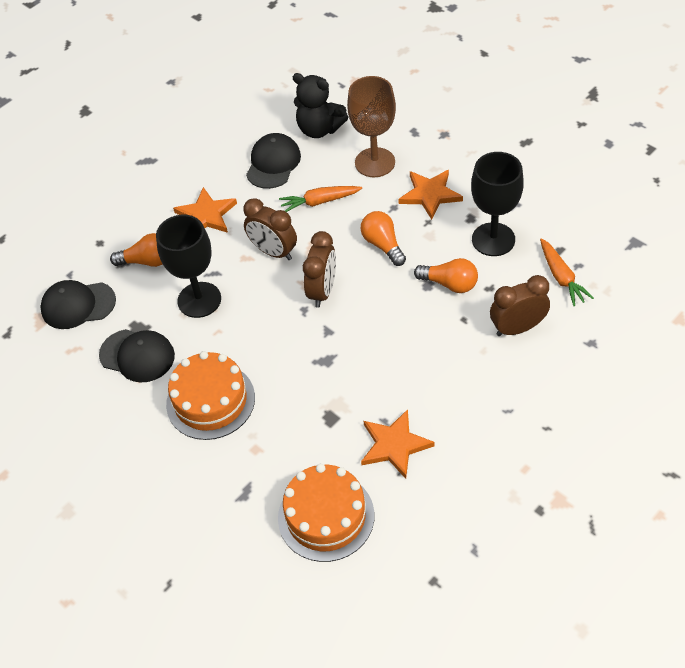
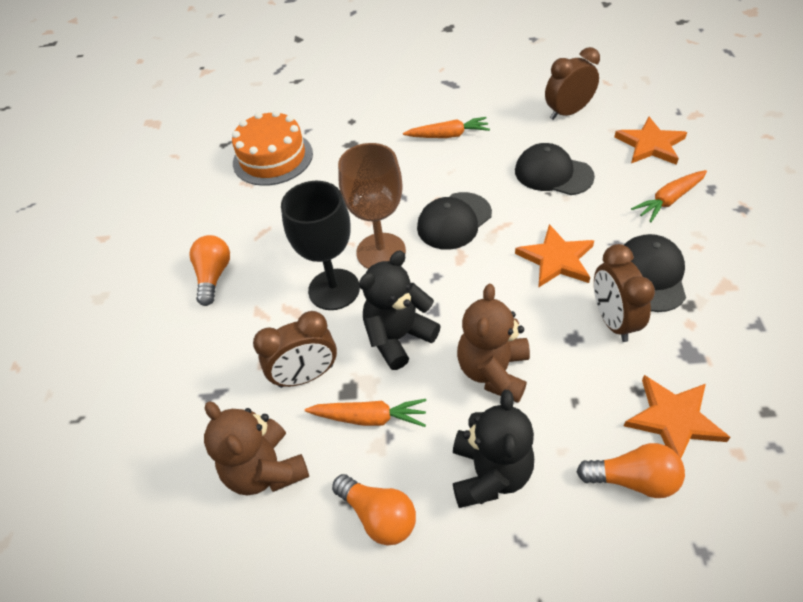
black goblet: [156,215,221,318] [471,152,524,256] = 2 -> [281,181,360,310] = 1
black teddy bear: [293,73,348,138] = 1 -> [359,251,441,370] [453,390,534,508] = 2
brown teddy bear: none = 0 -> [204,401,309,495] [457,284,530,403] = 2
orange cake: [166,351,255,440] [278,464,374,562] = 2 -> [232,110,313,186] = 1
orange carrot: [279,186,362,212] [540,238,594,306] = 2 -> [305,399,427,427] [403,117,490,138] [631,170,707,222] = 3

